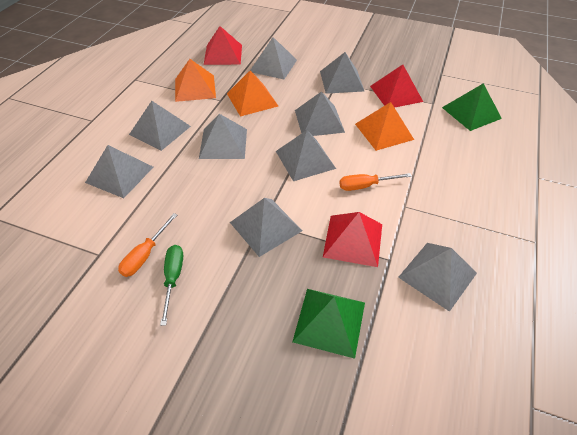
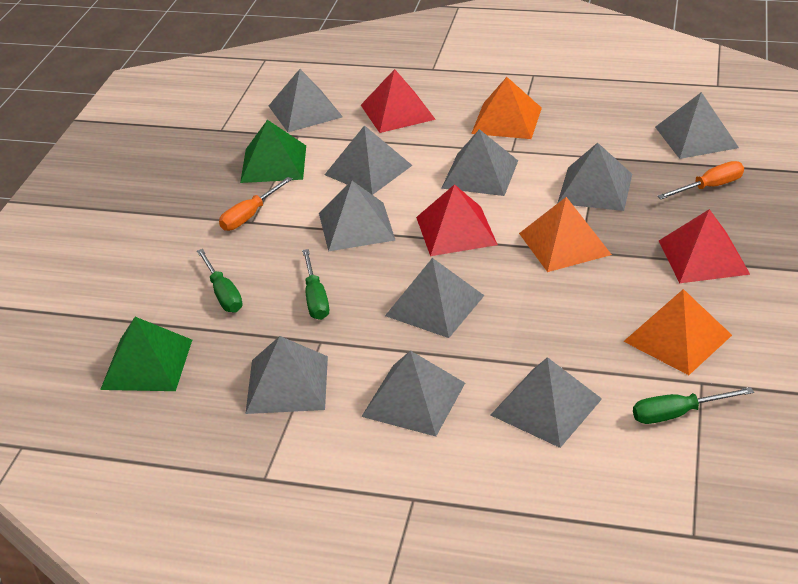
green screwdriver: [160,245,183,326] = 1 -> [197,249,243,313] [302,249,329,320] [633,387,754,424] = 3
grey pyramid: [85,145,153,198] [129,101,191,151] [199,114,247,159] [230,198,302,257] [251,37,297,79] [276,130,336,181] [295,91,345,136] [320,52,364,94] [398,243,477,312] = 9 -> [245,336,328,414] [269,69,343,132] [319,181,395,251] [324,125,413,195] [361,350,465,436] [385,258,485,338] [441,129,518,196] [491,357,602,448] [558,143,632,211] [655,92,739,159] = 10

